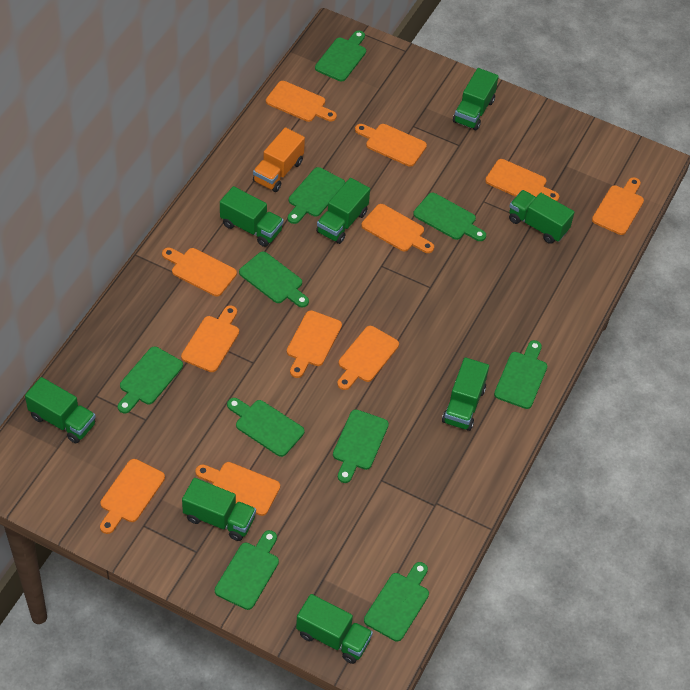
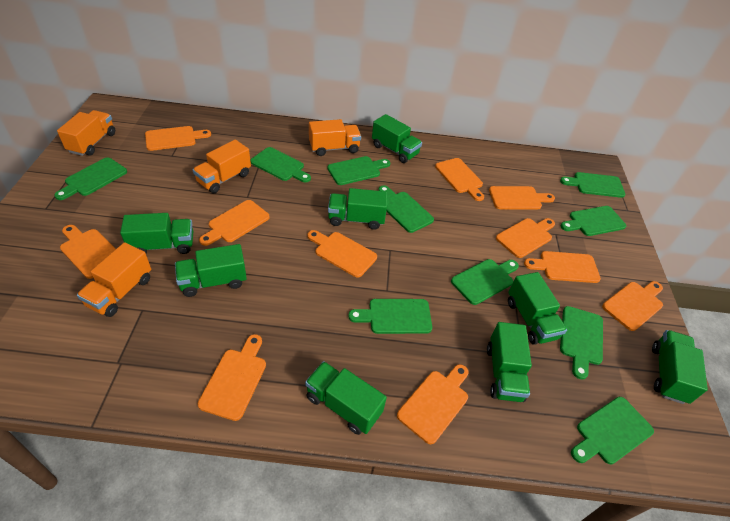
orange truck: [253,127,305,192] = 1 -> [57,110,115,156] [77,242,151,317] [193,140,251,193] [309,119,361,156] = 4

